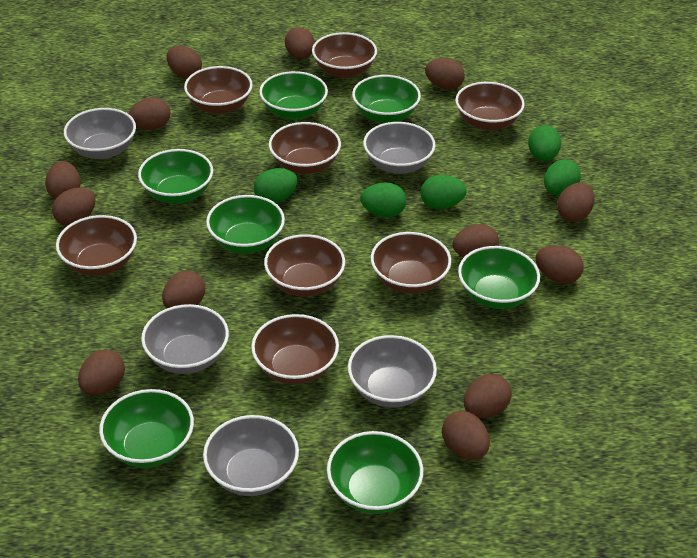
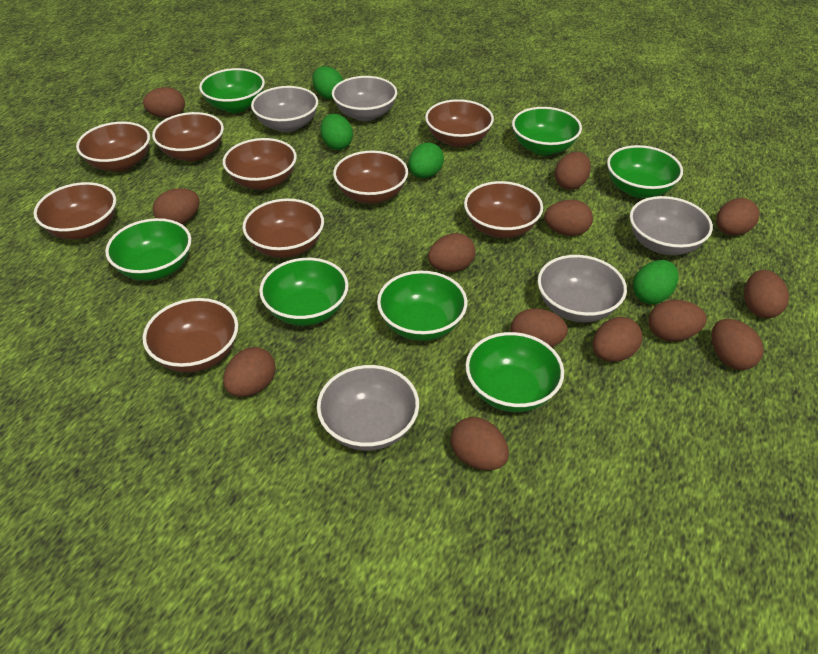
brown bowl: [56,215,137,276] [184,66,253,114] [251,314,339,385] [264,234,345,297] [269,122,341,174] [312,32,377,78] [371,232,451,294] [455,82,525,131] = 8 -> [34,182,116,239] [76,122,150,172] [143,298,238,373] [152,112,224,161] [223,138,297,190] [242,198,324,258] [333,151,408,204] [425,99,494,147] [464,181,543,238] = 9
green egg: [254,168,297,203] [360,183,406,217] [420,175,467,209] [528,125,561,161] [544,160,581,195] = 5 -> [313,66,343,99] [320,114,353,150] [409,142,444,178] [633,260,678,304] = 4

